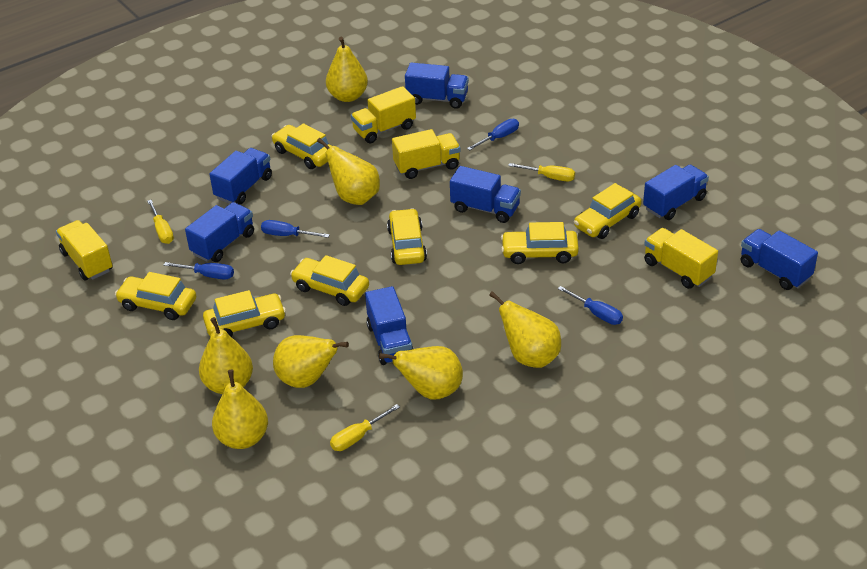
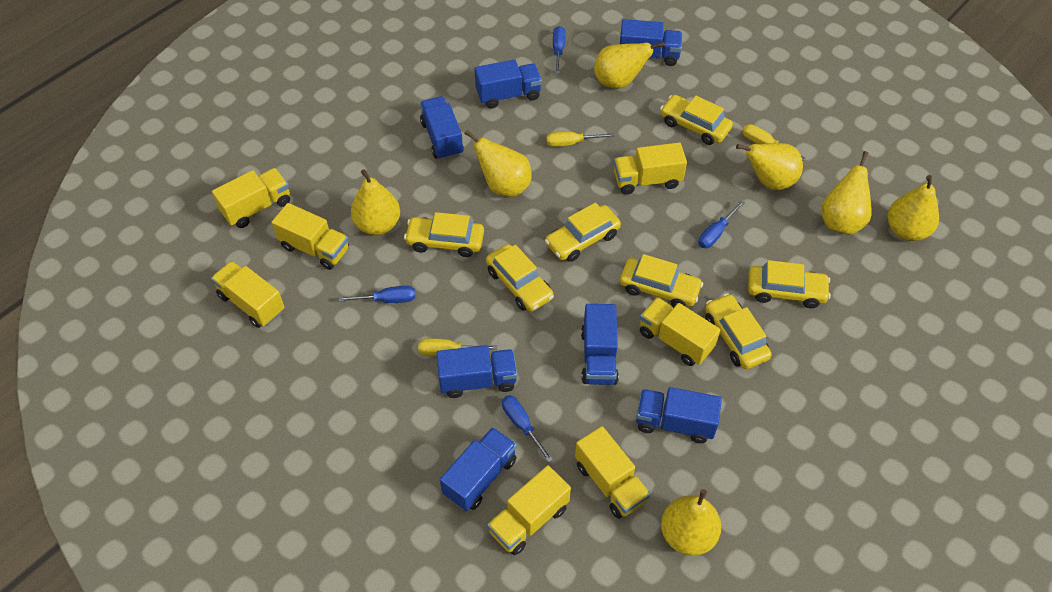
yellow truck: [56,220,113,280] [351,86,416,143] [392,129,460,179] [644,228,718,289] = 4 -> [211,261,285,328] [212,168,290,228] [272,203,349,270] [487,465,571,555] [575,426,650,519] [614,142,687,195] [640,297,720,366] = 7

